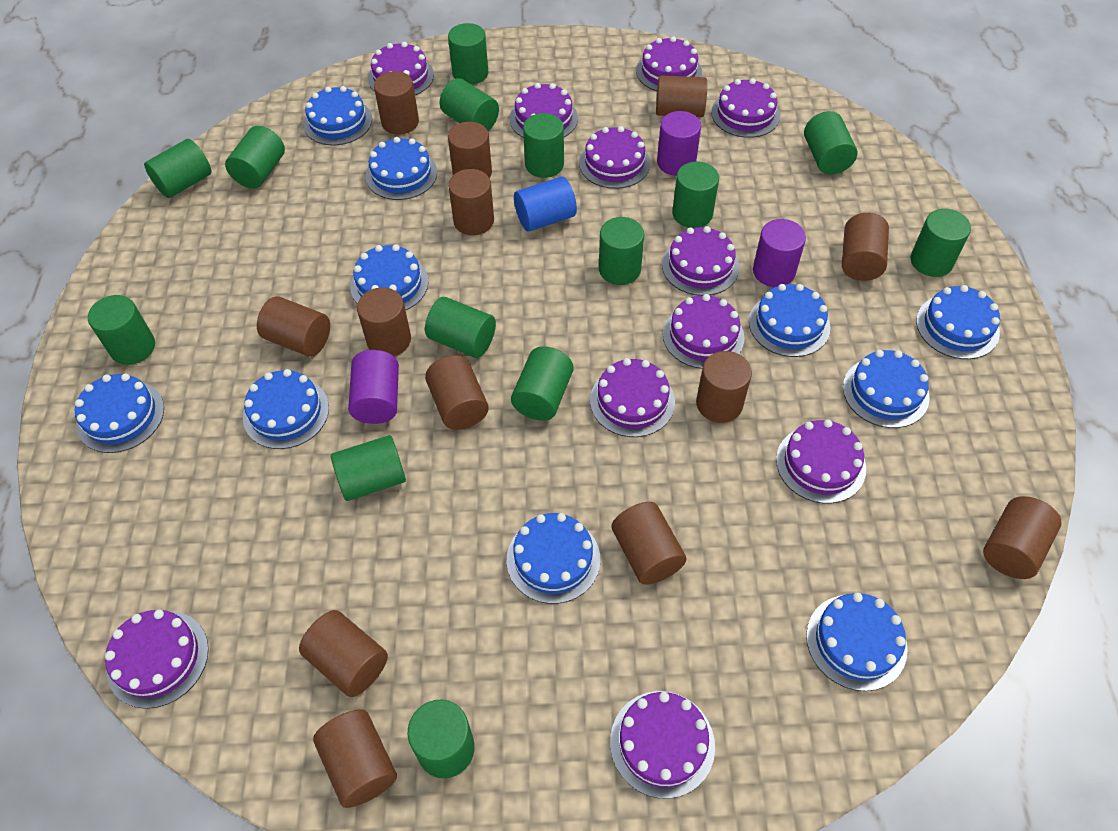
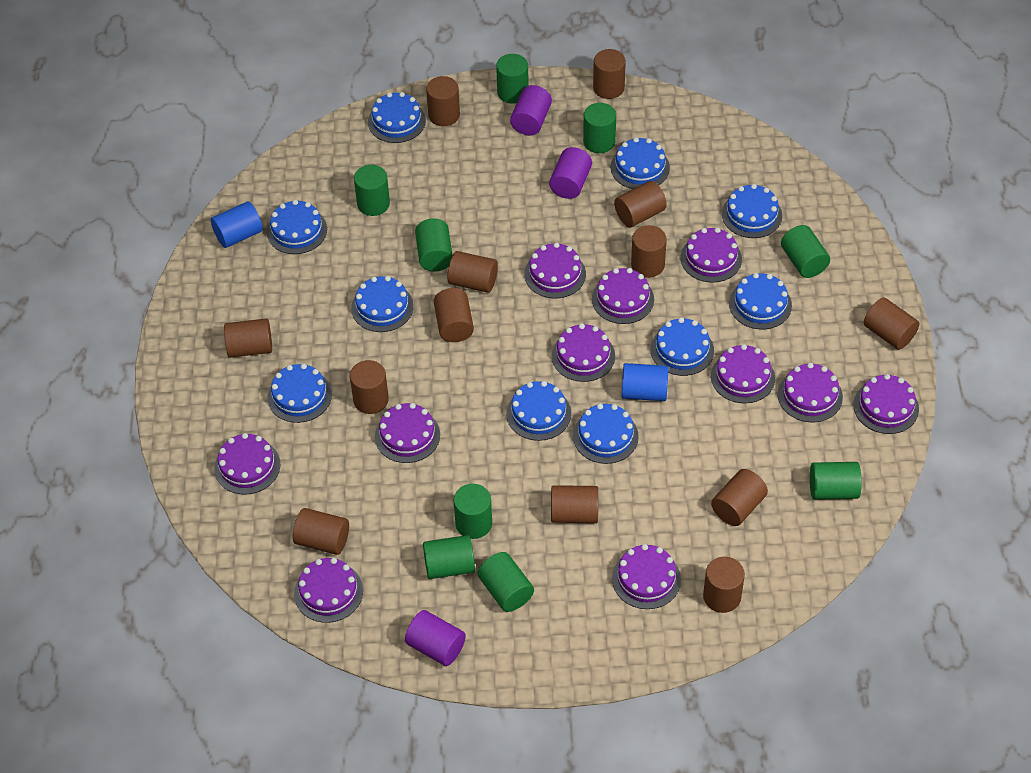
blue cylinder: [514,177,577,231] = 1 -> [211,201,263,248] [622,363,668,401] = 2
green cylinder: [88,295,155,365] [144,139,212,198] [225,126,285,189] [331,435,406,501] [408,700,475,778] [425,297,496,358] [440,78,499,131] [448,23,488,85] [511,346,574,421] [523,113,564,178] [599,217,644,285] [672,162,719,228] [804,111,858,175] [911,209,971,277] = 14 -> [354,165,390,216] [415,218,453,271] [423,535,475,579] [454,484,492,539] [478,552,534,612] [496,54,529,104] [583,103,616,153] [781,225,830,278] [810,462,862,500] = 9

